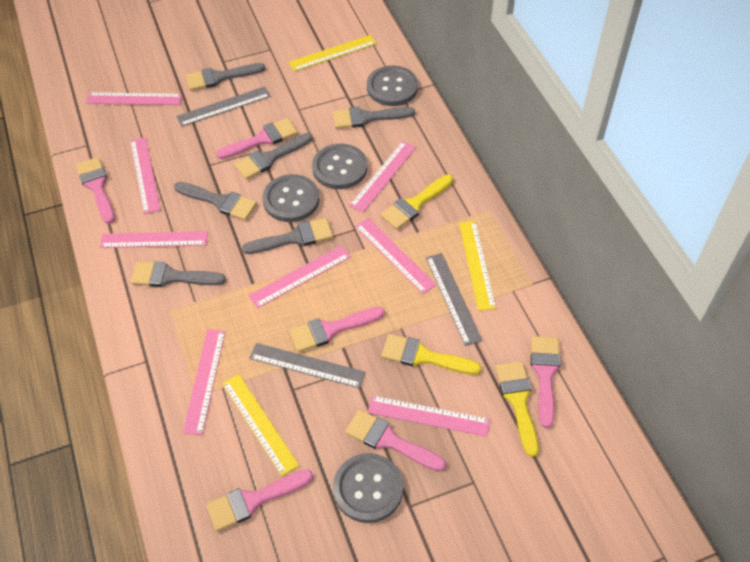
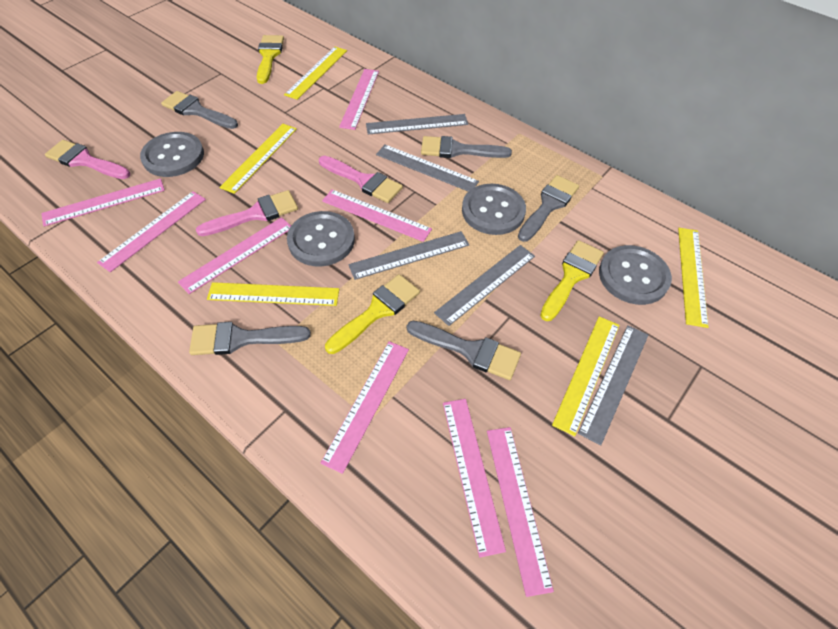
grey brush: [131,262,226,287] [174,182,257,220] [186,63,265,91] [234,133,312,180] [242,218,333,254] [333,107,415,129] = 6 -> [161,91,238,129] [189,322,311,355] [407,321,521,380] [421,136,512,158] [518,175,579,242] = 5
grey ruler: [176,86,271,127] [249,343,366,388] [426,253,482,346] = 3 -> [348,231,469,280] [366,114,468,135] [376,145,479,191] [434,245,535,326] [578,325,648,446] = 5
pink brush: [76,157,115,224] [206,469,314,531] [216,118,298,159] [289,307,385,352] [345,409,446,472] [531,336,561,428] = 6 -> [45,140,130,179] [196,190,298,236] [319,156,403,203] = 3
yellow ruler: [222,374,299,476] [288,35,377,72] [459,221,496,311] = 3 -> [207,282,339,306] [219,124,297,194] [284,47,347,100] [552,316,620,436] [678,228,709,328] = 5

